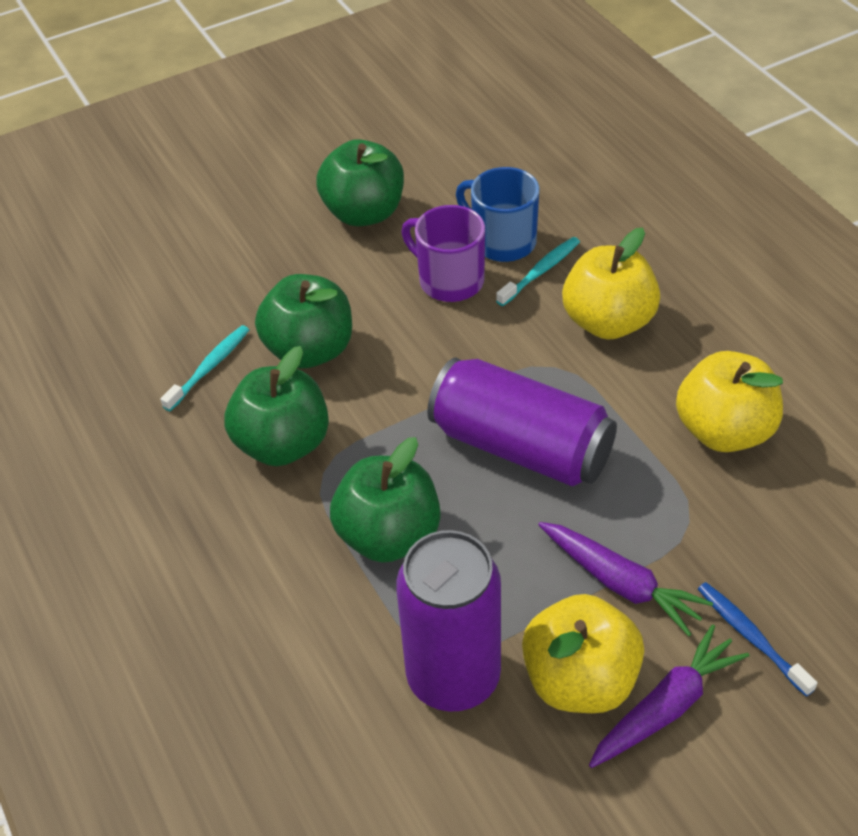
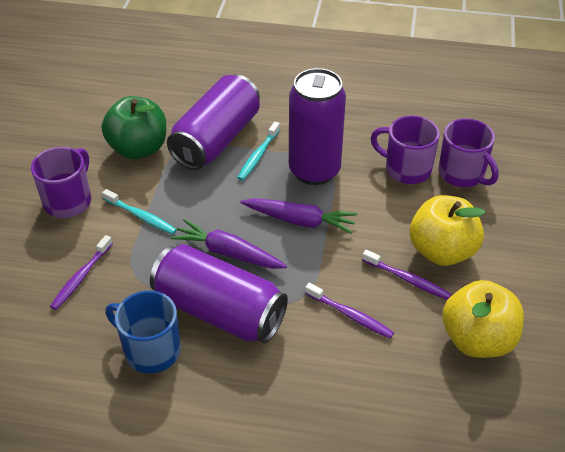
blue toothbrush: [698,582,818,697] = 1 -> none = 0
green apple: [224,346,329,466] [255,274,352,368] [316,139,404,226] [330,437,441,563] = 4 -> [102,96,166,159] = 1
purple can: [396,530,501,712] [427,357,617,486] = 2 -> [150,244,288,343] [167,75,260,170] [289,68,346,185] = 3
purple mug: [401,205,485,302] = 1 -> [31,147,91,218] [370,115,440,184] [438,118,499,187] = 3
purple toothbrush: none = 0 -> [50,235,113,310] [305,283,394,338] [362,249,451,300] = 3
yellow apple: [522,594,644,713] [562,227,660,340] [676,351,783,452] = 3 -> [410,195,486,266] [442,280,524,358] = 2

